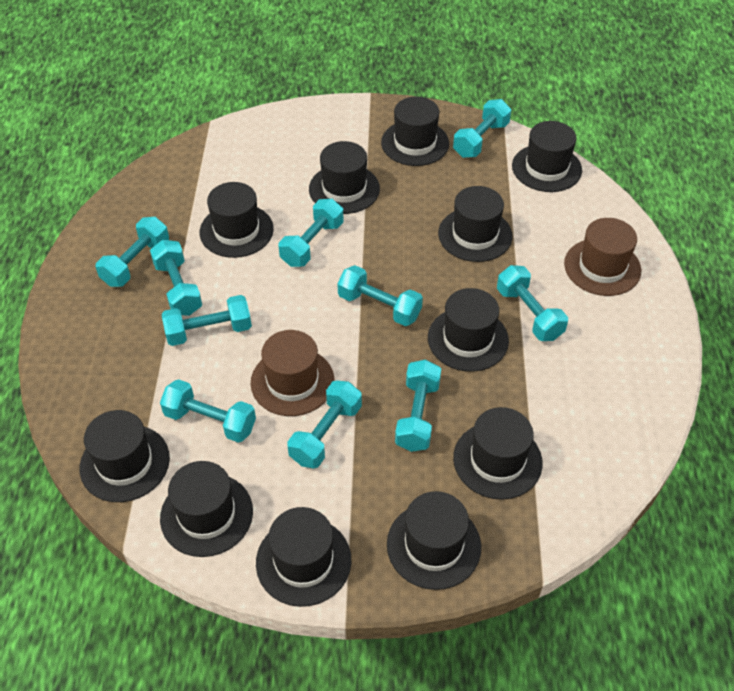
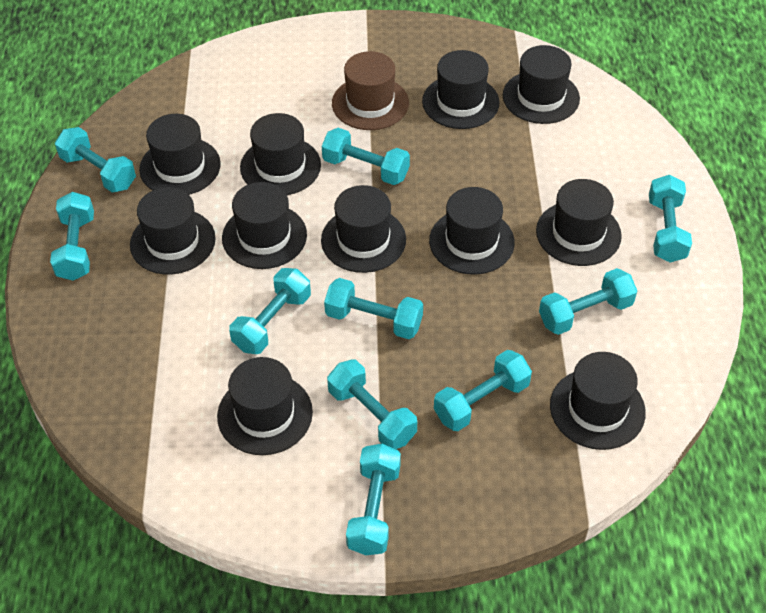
brown hat: [251,330,334,416] [564,218,641,296] = 2 -> [332,51,409,130] = 1

